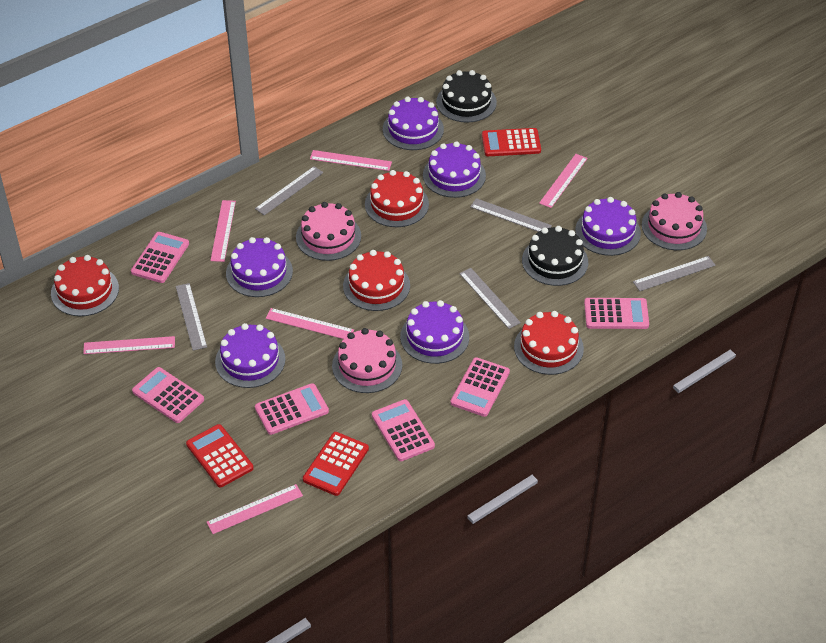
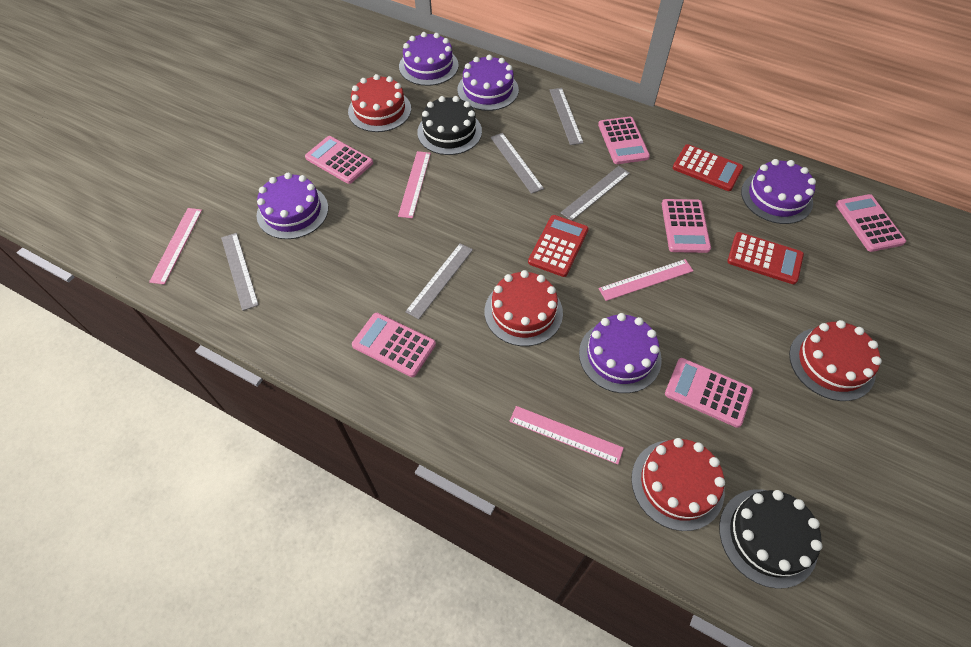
pink cake: [296,202,361,261] [332,328,402,393] [642,192,707,250] = 3 -> none = 0
pink ruler: [83,336,175,354] [207,484,303,534] [210,200,236,262] [266,308,354,339] [310,150,392,171] [539,154,588,208] = 6 -> [149,208,202,285] [398,151,431,218] [509,406,624,464] [599,259,693,301] = 4
purple cake: [215,323,285,388] [226,237,293,297] [383,97,444,150] [400,300,469,364] [423,141,486,198] [575,197,641,256] = 6 -> [257,173,328,239] [399,32,459,86] [457,55,519,111] [579,313,662,393] [741,159,816,224] = 5

